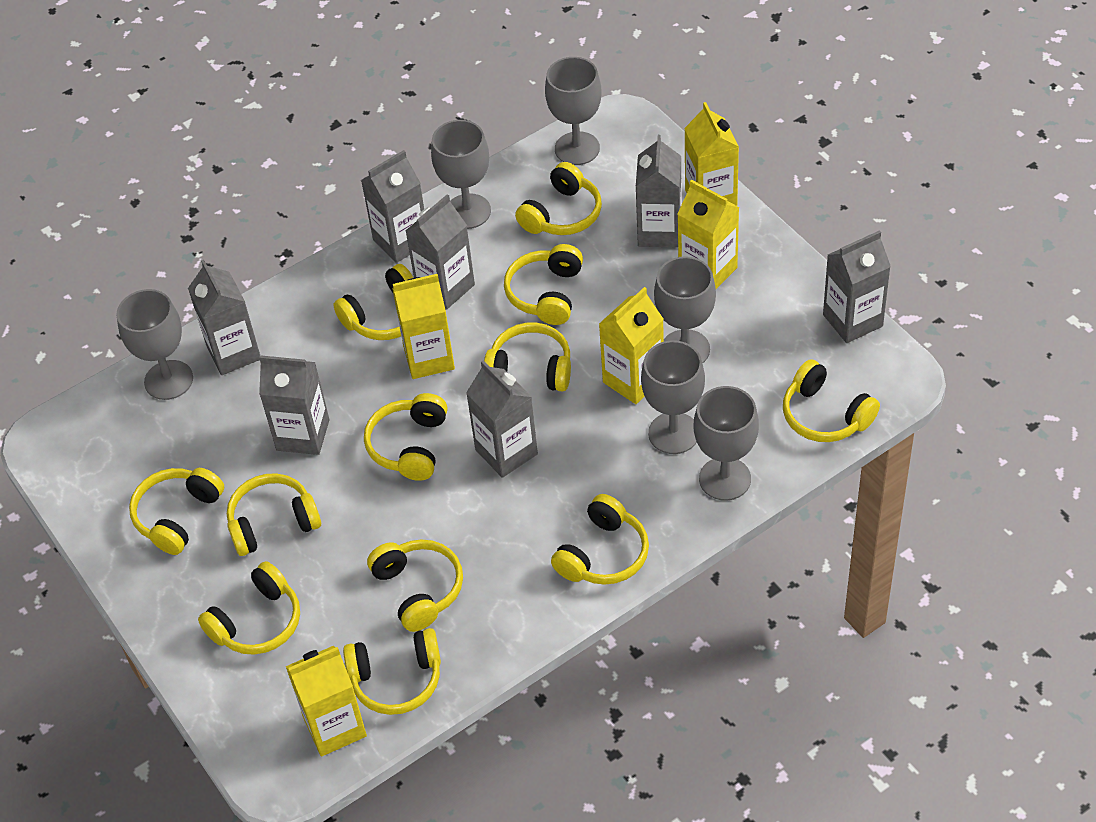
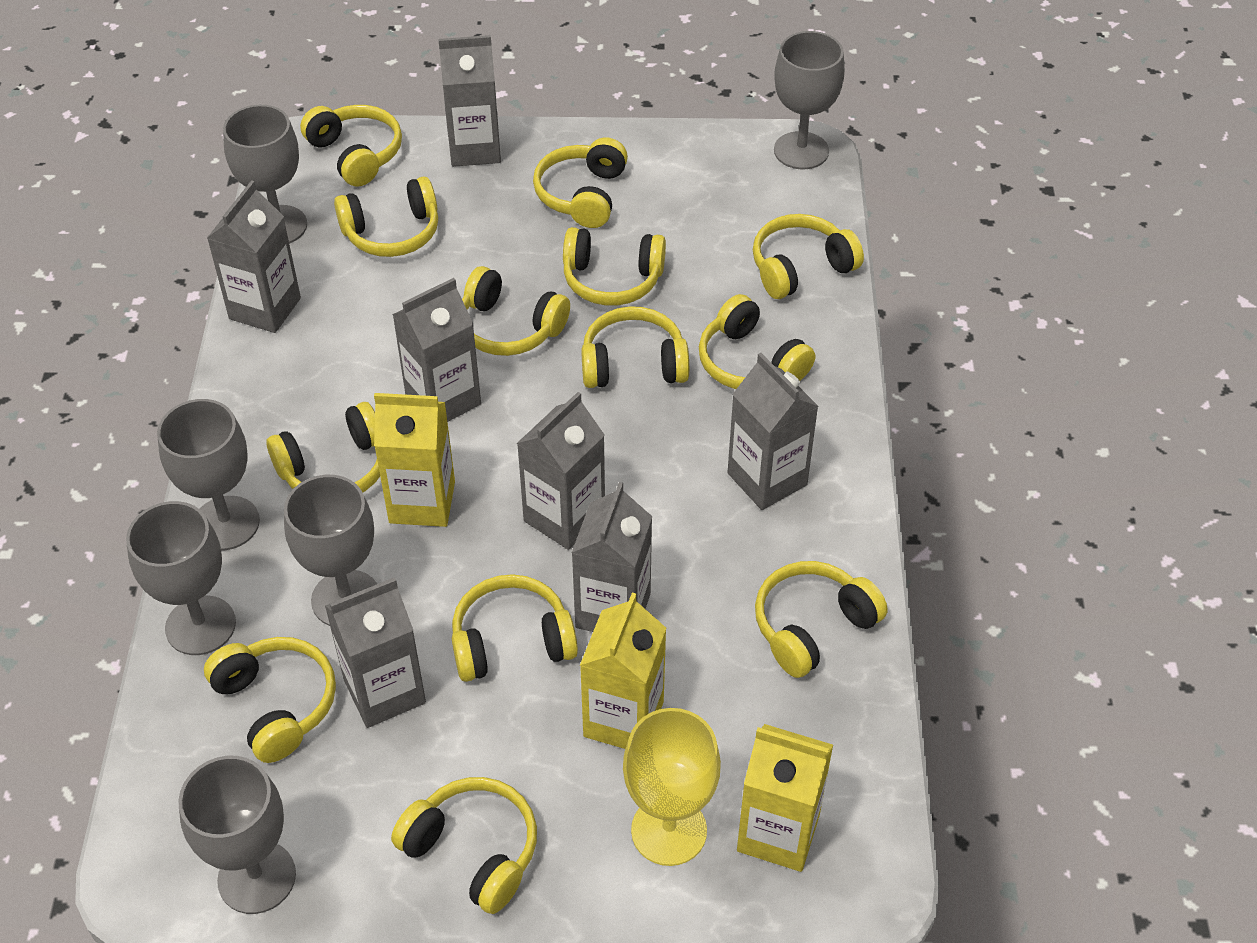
yellow carton: [286,646,367,757] [392,274,455,379] [599,287,664,404] [677,179,739,289] [684,102,739,206] = 5 -> [374,393,455,527] [580,593,666,749] [737,724,833,872] = 3
yellow goblet: none = 0 -> [623,708,721,866] = 1
yellow headphones: [129,468,224,555] [198,561,300,655] [227,473,321,556] [333,264,413,340] [343,628,441,715] [364,393,448,481] [367,539,463,632] [484,323,571,391] [504,244,583,325] [515,162,602,235] [551,494,649,585] [783,359,880,442] = 12 -> [204,637,336,763] [266,402,380,493] [300,105,402,187] [334,176,438,257] [391,777,537,914] [452,574,578,682] [462,266,570,356] [533,138,628,228] [563,227,666,306] [581,306,689,388] [699,294,815,389] [753,214,864,299] [755,561,888,678] = 13

